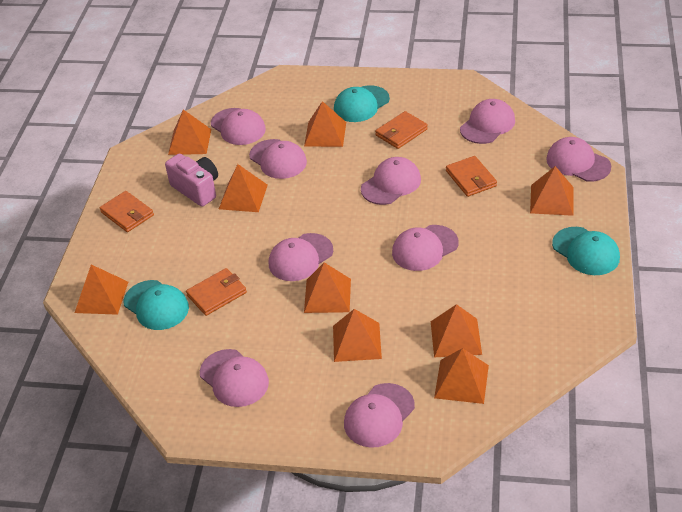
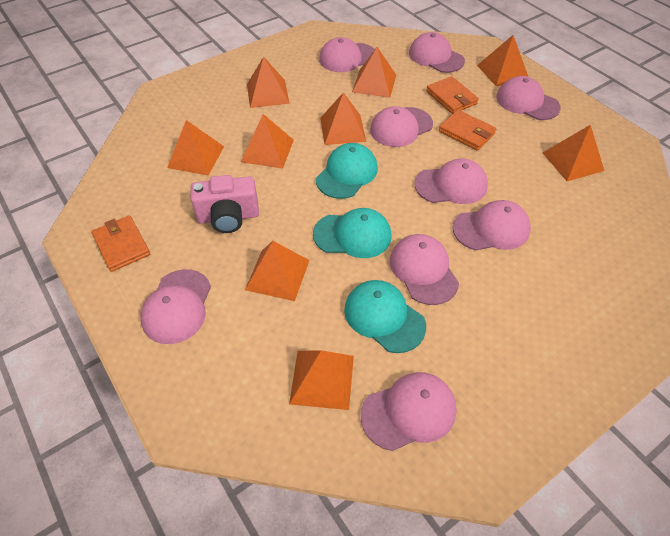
orange wallet: [100,191,154,232] [186,268,247,316] [375,111,428,149] [446,156,497,197] = 4 -> [91,215,150,272] [426,76,479,114] [439,110,496,151] = 3

